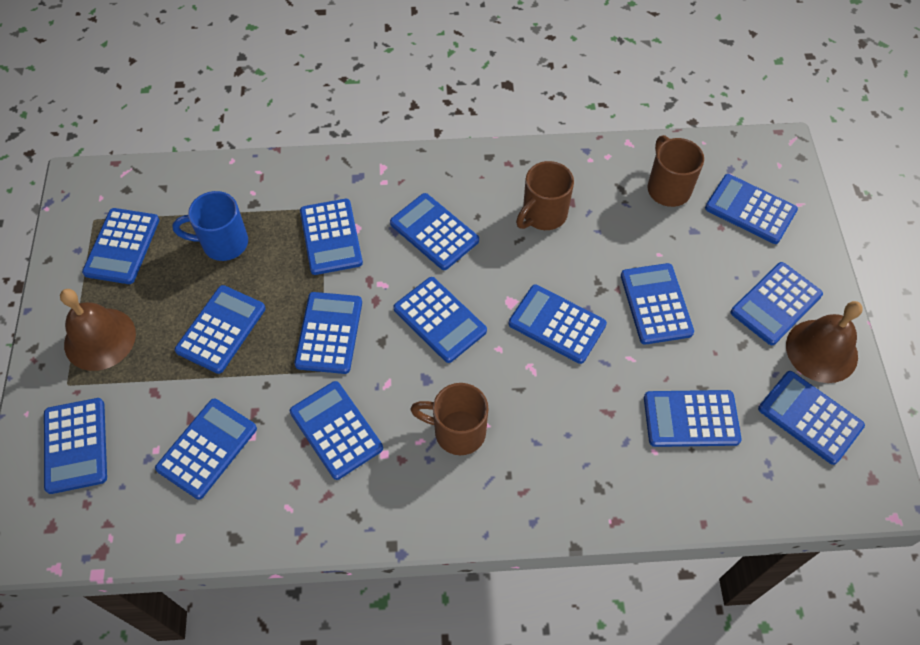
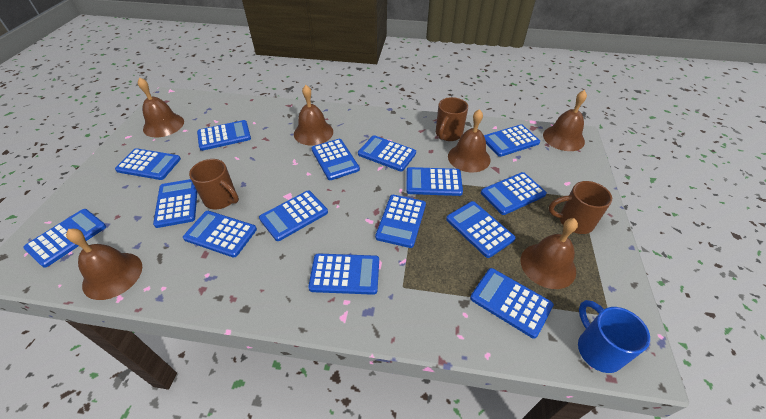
brown bell: [60,289,136,371] [786,301,863,383] = 2 -> [66,229,142,300] [138,77,184,137] [294,85,333,145] [448,109,490,172] [521,218,578,289] [543,90,587,151] = 6

